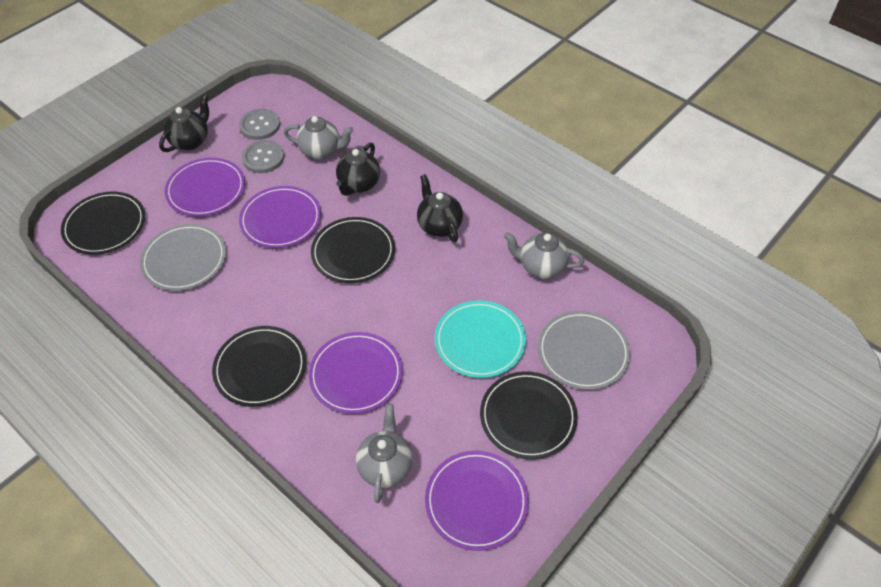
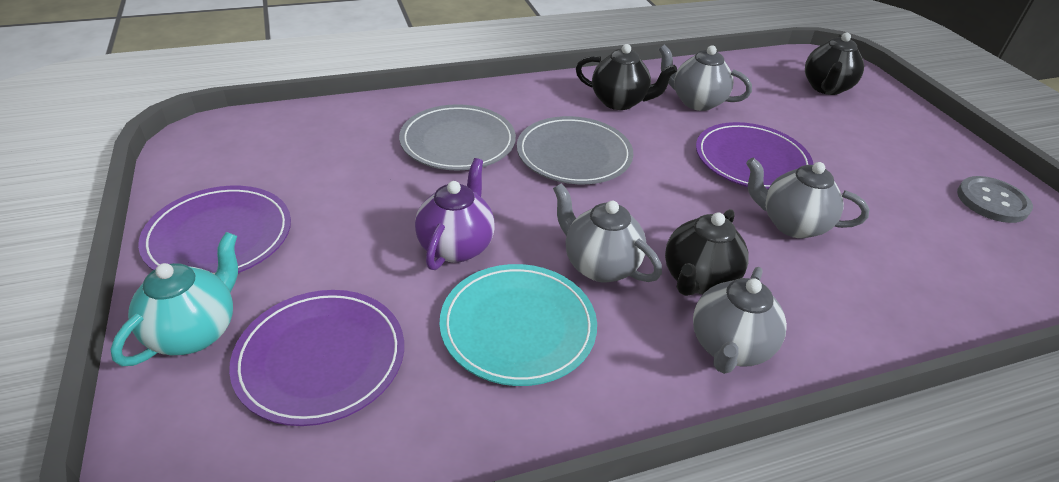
black plate: [61,192,145,255] [212,326,306,407] [311,217,395,283] [480,371,578,459] = 4 -> none = 0
grey button: [239,109,280,140] [242,140,284,173] = 2 -> [957,176,1033,223] = 1
grey teapot: [284,116,354,160] [356,404,413,503] [504,232,584,279] = 3 -> [553,183,662,282] [659,45,752,111] [693,267,787,374] [746,158,869,238] = 4
purple plate: [165,158,245,217] [239,186,321,248] [309,332,403,414] [425,450,529,551] = 4 -> [138,186,291,274] [229,290,404,426] [696,122,813,189] = 3
purple teapot: none = 0 -> [415,158,495,270] = 1
turquoise teapot: none = 0 -> [111,232,238,366] = 1

